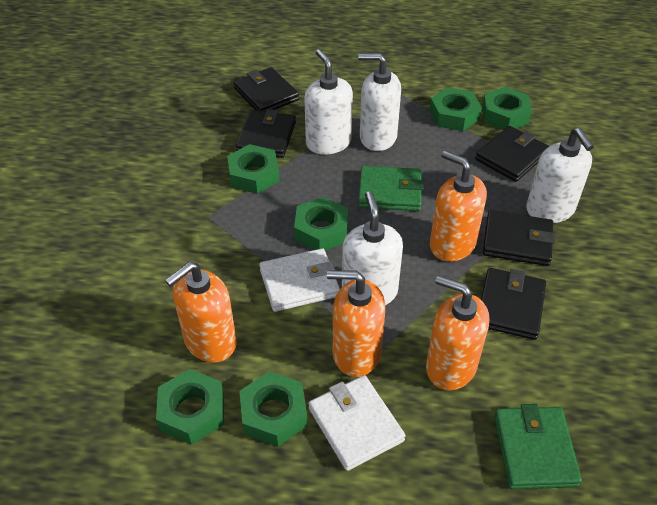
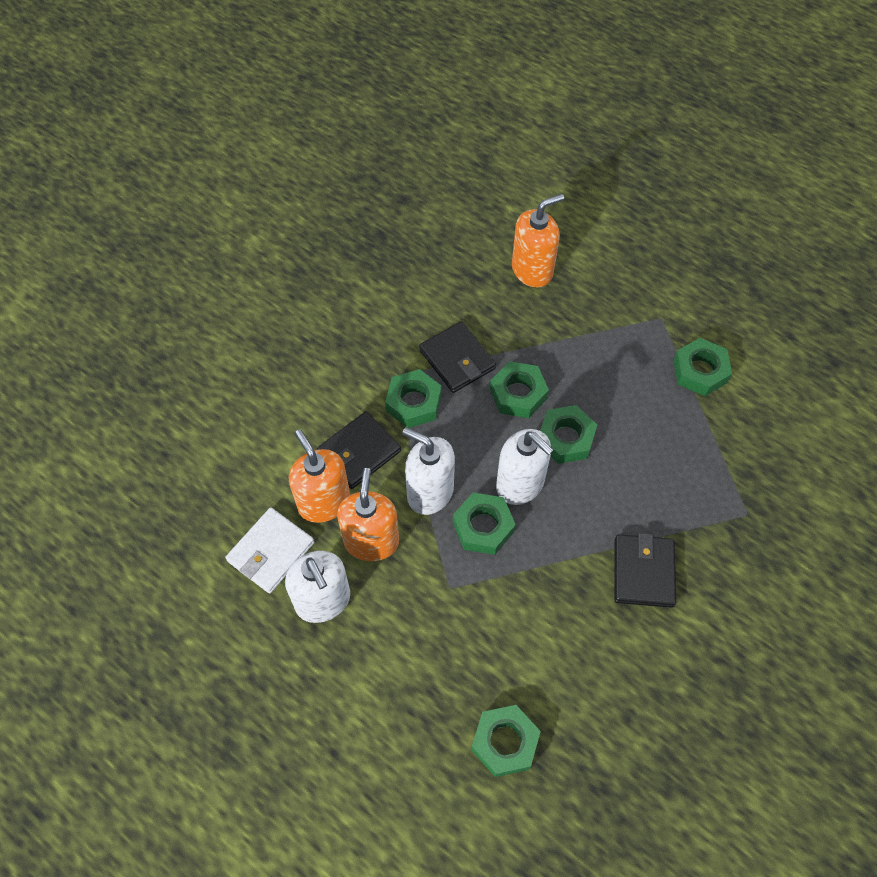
black wallet: [234,67,299,112] [236,109,296,158] [476,126,549,182] [481,268,546,340] [483,210,555,266] = 5 -> [317,411,401,489] [419,321,496,393] [614,533,676,608] = 3
green wallet: [358,166,424,211] [494,404,582,489] = 2 -> none = 0
orange soap dispenser: [165,262,236,363] [327,270,385,377] [426,275,489,390] [430,150,487,262] = 4 -> [289,430,350,523] [337,468,399,561] [512,194,564,287] = 3
white soap dispenser: [305,49,353,155] [342,191,403,305] [358,53,401,151] [526,128,594,223] = 4 -> [285,551,350,623] [403,427,455,515] [496,429,554,505] = 3
white wallet: [259,248,340,312] [308,375,406,471] = 2 -> [226,507,314,593] = 1

